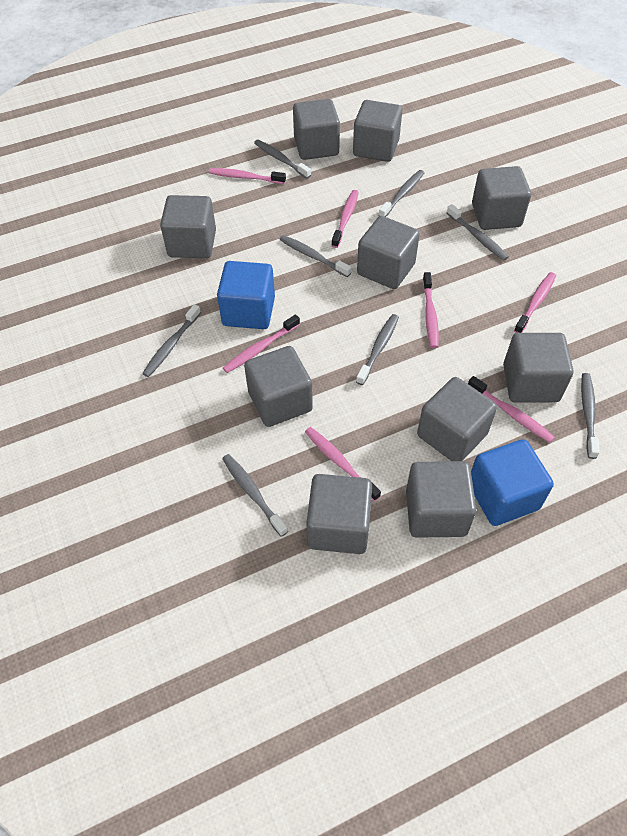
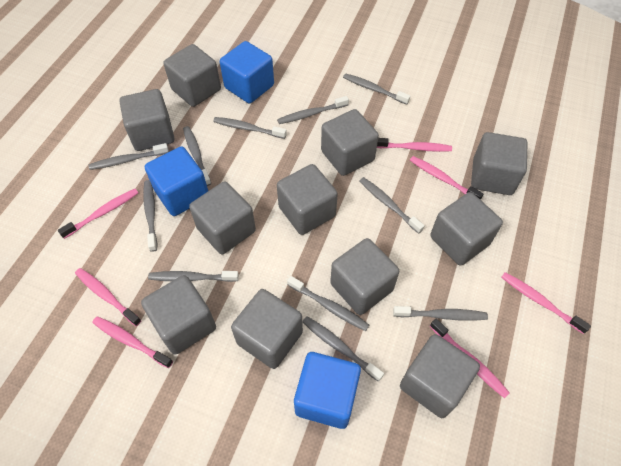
blue cube: [217,261,275,329] [471,439,554,526] = 2 -> [145,146,208,216] [220,41,274,103] [294,352,361,429] = 3
grey cube: [160,195,216,258] [244,346,313,427] [293,99,340,160] [306,474,372,554] [353,100,402,162] [357,216,420,289] [406,461,476,538] [417,377,497,461] [472,166,531,230] [503,333,573,402] = 10 -> [119,89,174,151] [141,275,216,355] [164,44,221,107] [189,181,256,254] [231,289,303,369] [277,164,338,235] [321,109,379,176] [330,238,399,315] [400,334,480,418] [430,192,503,266] [471,132,528,195] = 11
grey toothbrush: [142,304,201,377] [222,454,288,537] [254,140,311,179] [279,235,351,277] [356,314,399,385] [378,170,424,217] [447,204,509,261] [581,373,600,459] = 8 -> [88,143,169,170] [143,180,157,252] [148,271,239,282] [183,126,211,186] [213,117,287,139] [277,96,349,124] [287,276,369,331] [302,316,384,382] [343,73,410,105] [360,177,424,234] [393,306,488,321] = 11

